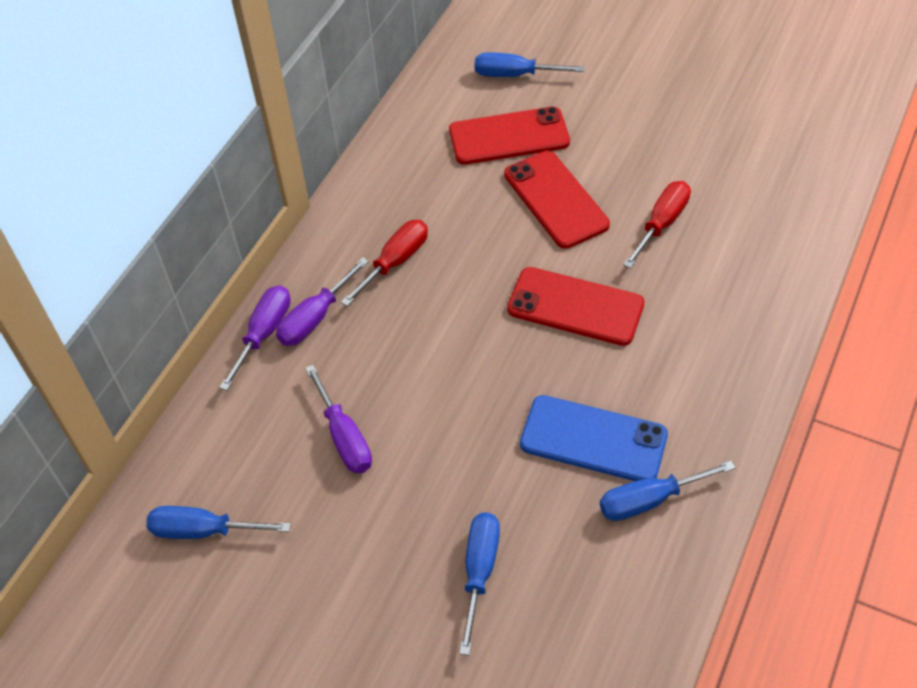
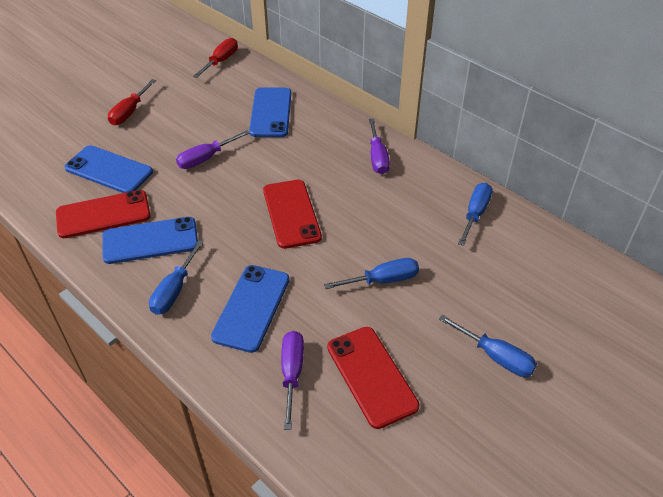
blue phone: [520,395,668,481] = 1 -> [65,145,153,193] [102,217,198,264] [211,265,289,353] [249,87,291,137] = 4

